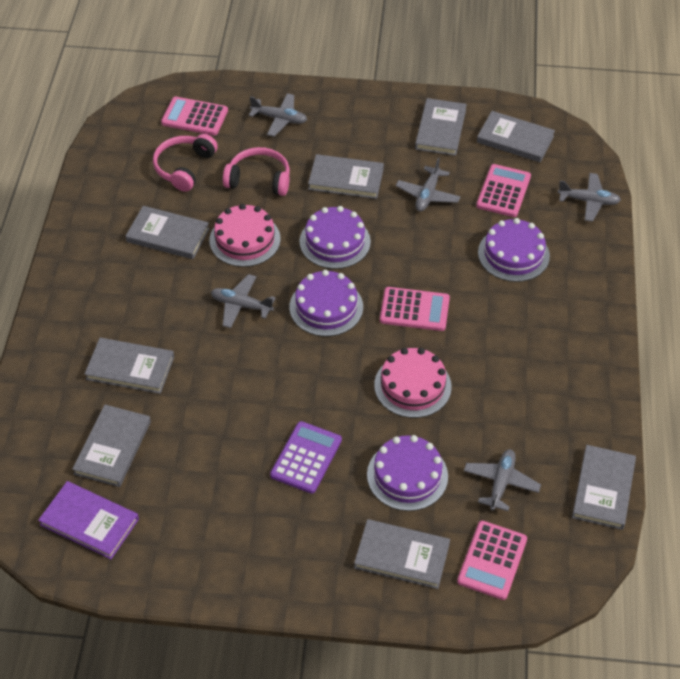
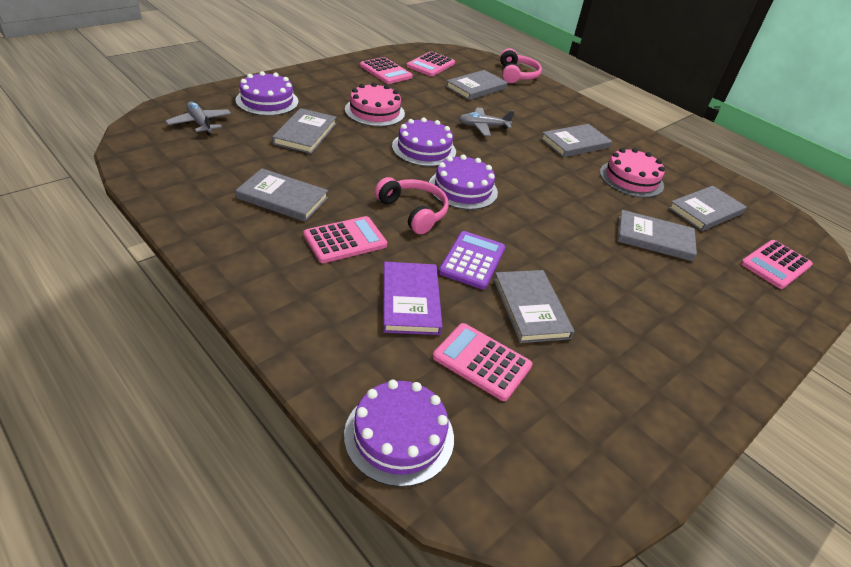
grey book: [72,405,151,487] [85,338,174,394] [126,206,210,259] [308,154,384,199] [354,519,450,589] [415,98,467,156] [477,111,555,162] [572,445,636,530] = 8 -> [235,168,328,222] [272,108,337,154] [446,70,508,100] [493,270,575,343] [541,124,612,157] [617,210,697,261] [668,186,747,231] = 7
grey plane: [211,274,276,328] [249,93,307,137] [396,157,461,211] [464,449,541,511] [558,173,621,222] = 5 -> [165,102,231,136] [459,107,515,136] = 2
pink calculator: [161,96,228,135] [380,287,450,331] [457,521,527,600] [476,164,531,217] = 4 -> [303,216,387,263] [360,57,413,84] [407,51,455,76] [433,323,532,401] [741,240,813,289] = 5

